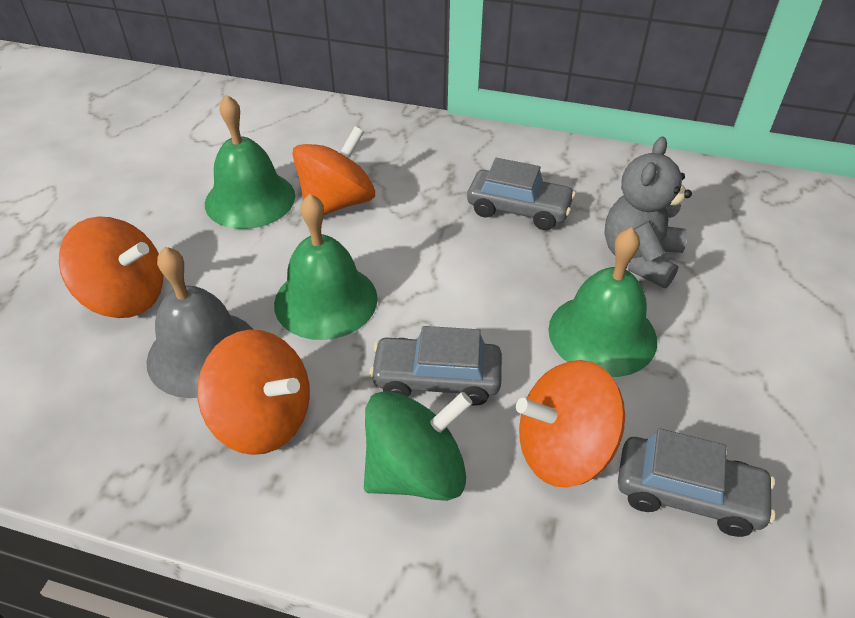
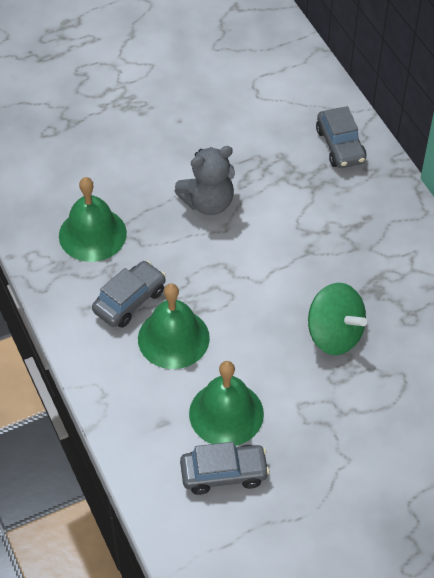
grey bell: [146,247,253,398] = 1 -> none = 0
orange spinning top: [59,216,163,318] [197,330,310,455] [292,127,375,215] [516,360,625,488] = 4 -> none = 0

